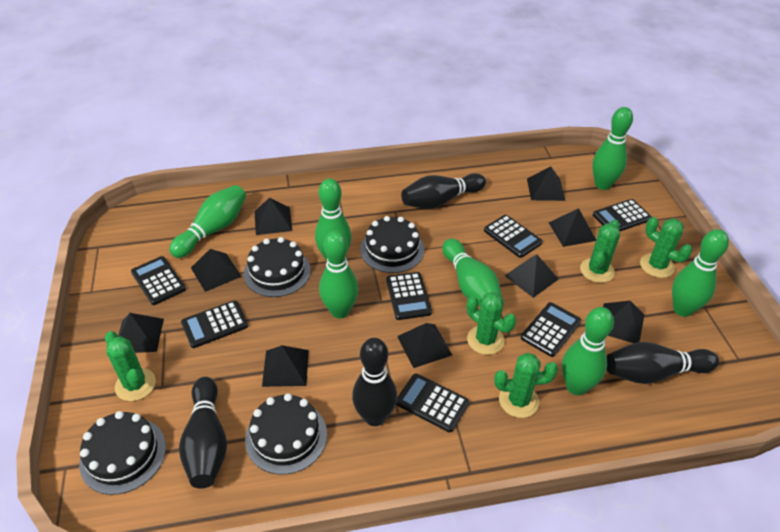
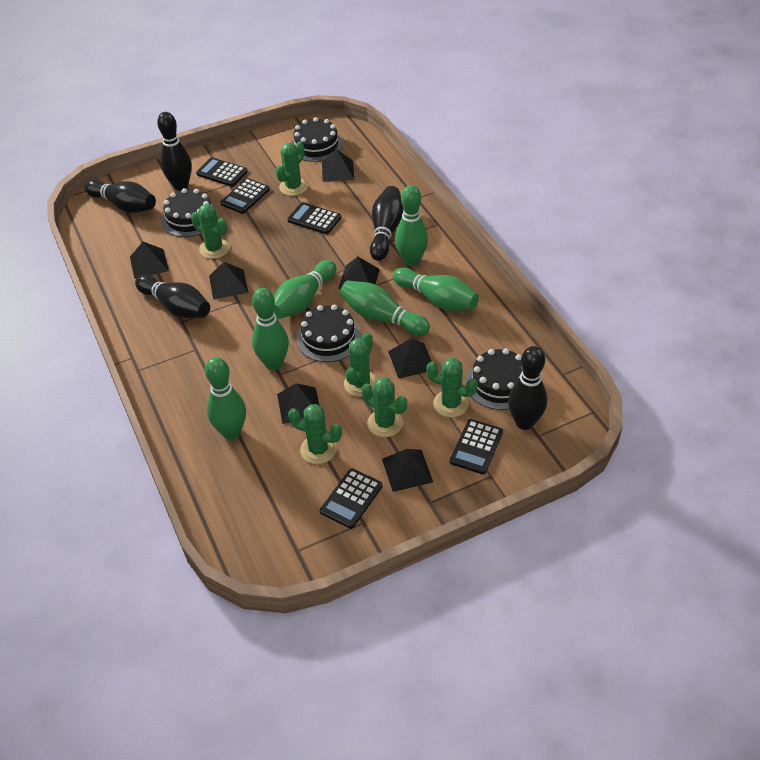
black bowling pin: [179,377,227,489] [352,338,397,426] [401,173,486,209] [607,342,719,384] = 4 -> [84,179,156,213] [135,275,210,318] [157,112,192,190] [370,186,404,261] [508,346,547,430] = 5
black calculator: [131,256,186,305] [181,300,248,348] [386,272,432,320] [396,373,469,432] [484,215,543,258] [521,302,581,357] [593,199,652,232] = 7 -> [196,157,248,187] [220,178,270,214] [287,202,341,234] [320,468,383,529] [450,419,503,474] = 5
black pyramid: [118,313,164,353] [191,249,242,292] [254,198,292,235] [262,345,309,387] [397,323,452,368] [505,254,559,298] [527,167,565,201] [549,208,596,247] [603,301,644,343] = 9 -> [130,242,169,279] [209,262,248,299] [277,383,320,424] [322,149,354,182] [338,256,380,289] [382,449,433,492] [388,338,432,379] = 7
green bowling pin: [169,185,246,258] [315,179,351,261] [319,230,358,319] [442,239,503,306] [562,307,614,395] [592,107,633,190] [672,229,729,317] = 7 -> [205,357,246,440] [252,288,289,370] [274,260,336,319] [340,280,430,336] [393,267,479,311] [395,185,428,267] = 6
green cactus: [105,331,156,401] [466,292,516,355] [494,353,558,418] [580,220,620,283] [640,217,692,278] = 5 -> [191,204,230,259] [276,142,308,196] [288,404,342,464] [344,333,378,397] [361,377,407,437] [426,358,478,417] = 6

